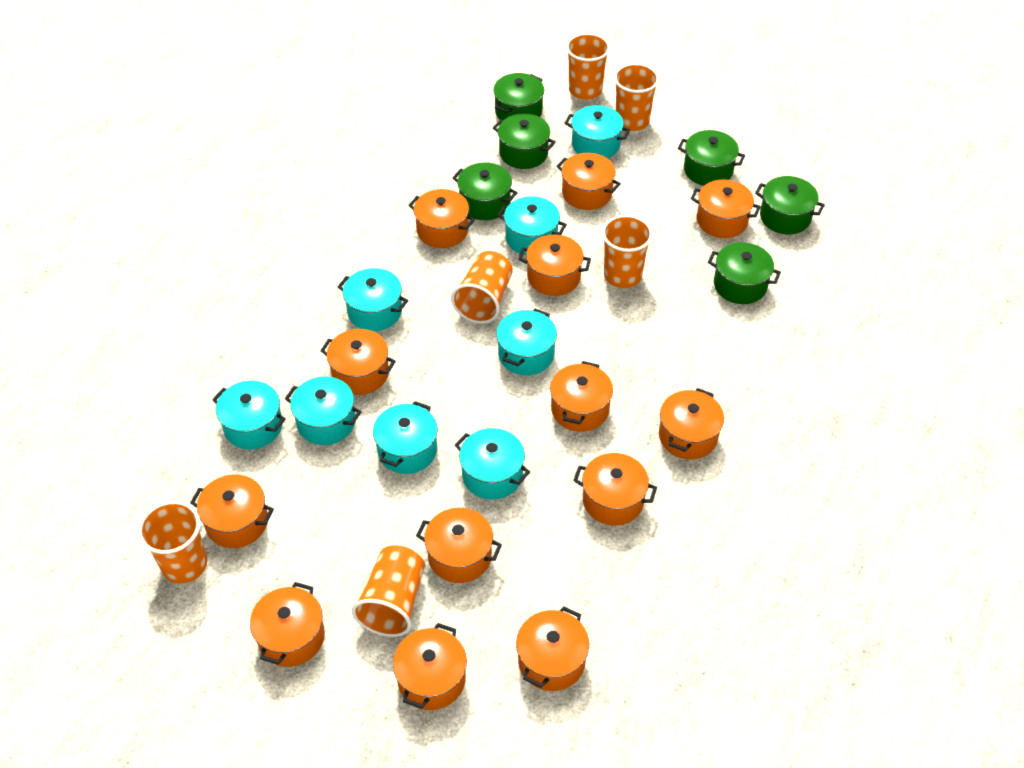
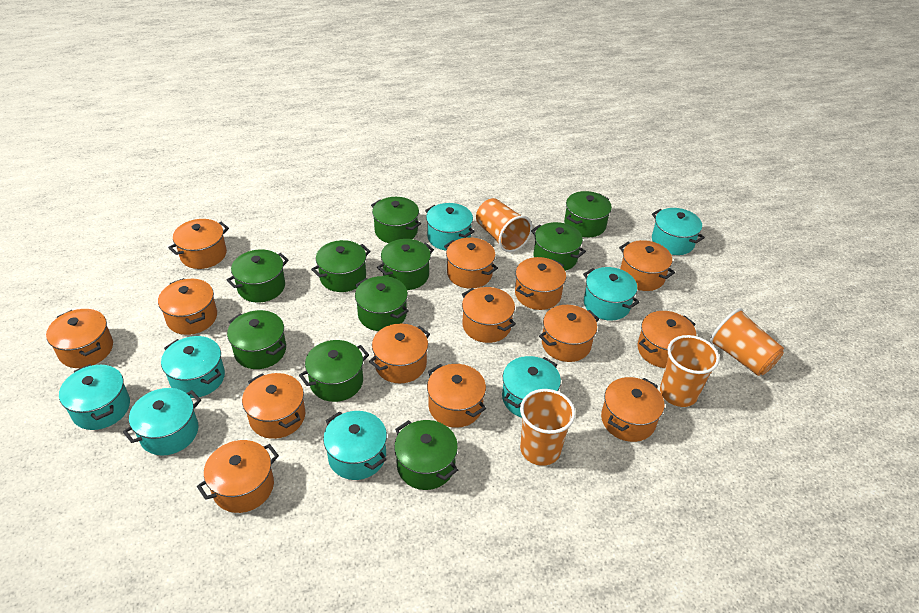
green pot: [452,162,518,220] [493,73,544,120] [493,114,556,169] [678,130,745,186] [708,242,781,304] [755,176,825,234] = 6 -> [226,249,289,302] [227,310,286,369] [299,340,369,402] [311,240,371,292] [355,276,409,331] [371,197,421,243] [377,239,434,290] [394,420,458,490] [531,222,586,271] [564,191,612,237] = 10
orange cup: [138,501,207,583] [352,545,425,637] [451,251,513,324] [566,33,610,99] [602,215,653,288] [614,63,659,131] = 6 -> [476,198,532,252] [520,389,576,466] [660,335,720,407] [710,308,784,376] = 4
orange pot: [190,474,274,548] [250,582,325,667] [320,329,396,395] [393,623,467,710] [408,189,475,248] [416,508,502,583] [516,606,589,691] [518,234,591,296] [550,361,613,432] [556,153,621,210] [573,453,657,526] [659,388,724,460] [691,179,761,238] = 13 -> [46,309,113,368] [158,278,217,335] [168,219,229,269] [197,440,279,513] [242,373,305,439] [369,323,430,383] [427,364,486,428] [444,237,498,289] [462,287,516,343] [515,257,566,310] [539,305,599,362] [601,377,664,442] [619,240,675,291] [637,311,696,368] = 14

